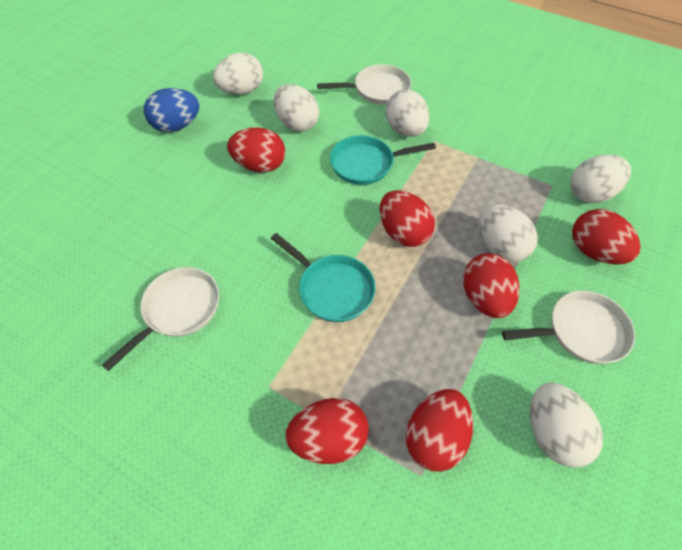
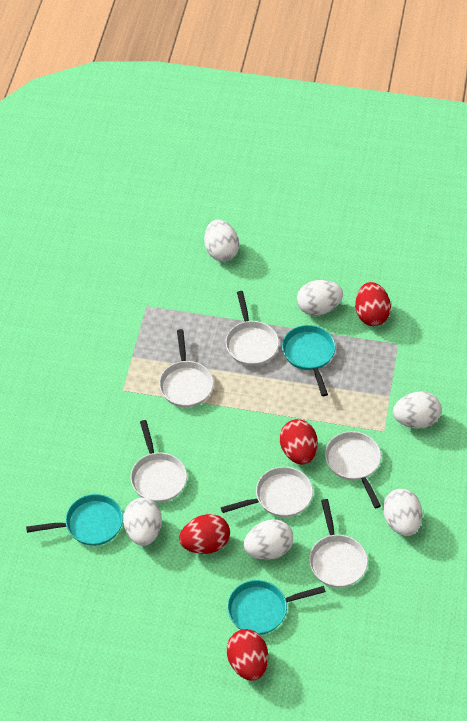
blue egg: [144,88,199,132] = 1 -> none = 0
red egg: [227,128,285,173] [285,398,369,464] [380,190,435,247] [406,389,473,472] [463,253,519,318] [572,209,640,265] = 6 -> [179,514,230,554] [227,629,268,681] [280,419,318,465] [355,282,391,326] = 4
turquoise pan: [271,233,376,322] [330,135,436,185] = 2 -> [26,494,123,546] [227,580,326,635] [282,325,335,396] = 3
white pan: [102,267,219,371] [317,64,411,105] [502,291,635,364] = 3 -> [130,420,187,502] [159,329,213,407] [221,467,313,517] [226,291,279,366] [309,499,368,588] [325,431,381,508] = 6

